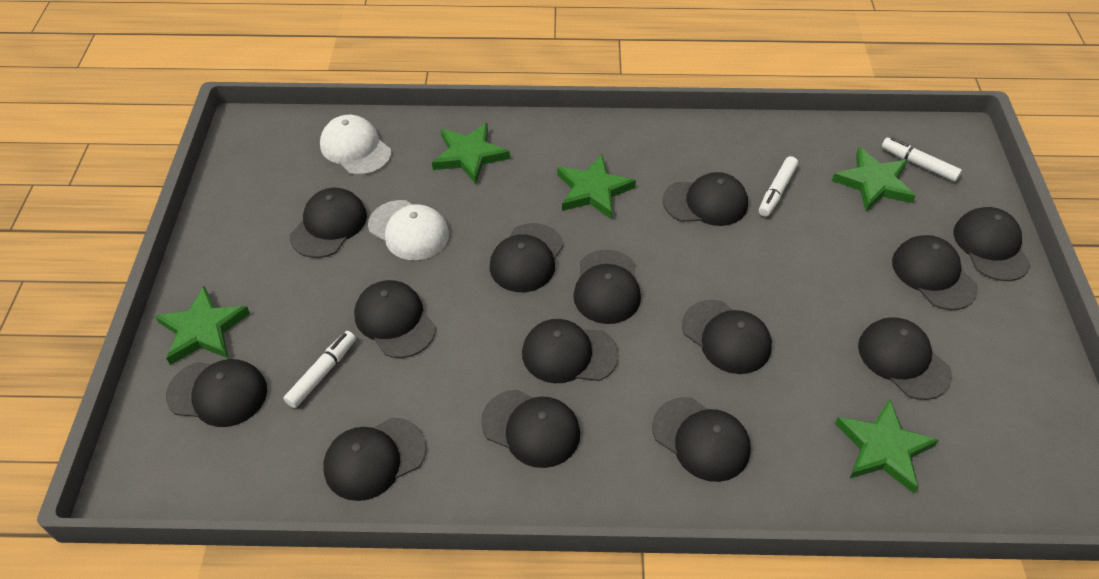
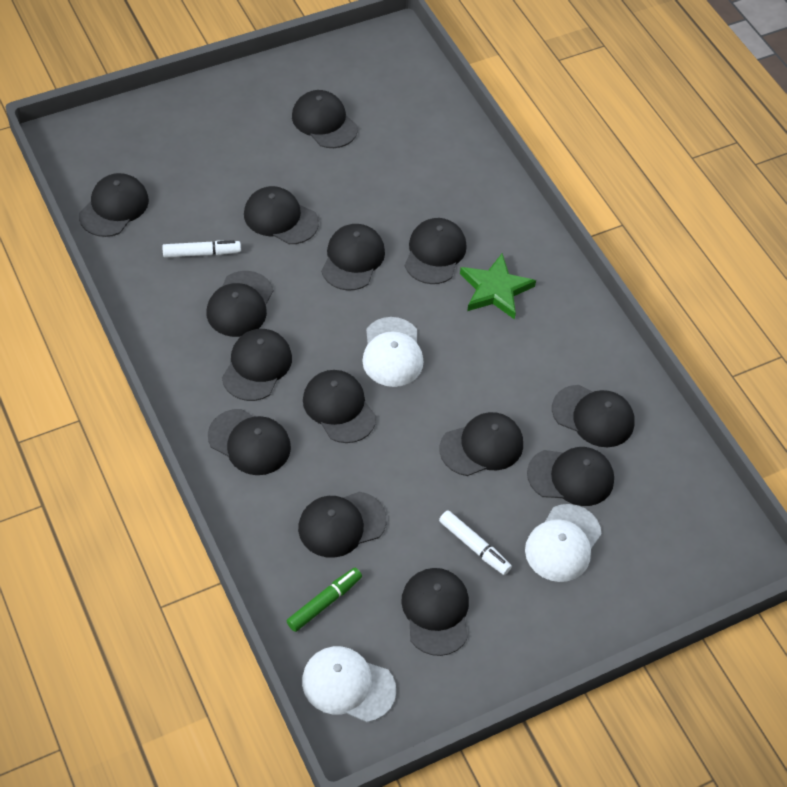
green marker: none = 0 -> [287,568,362,632] = 1
green star: [155,286,250,365] [432,123,510,184] [557,155,636,219] [832,147,915,211] [835,399,939,493] = 5 -> [460,253,536,320] = 1
white cap: [320,115,391,175] [368,200,449,260] = 2 -> [302,646,396,722] [362,317,423,387] [525,504,602,582] = 3
white marker: [283,331,356,408] [759,156,798,217] [882,137,962,182] = 3 -> [162,240,241,258] [439,510,512,575] = 2

